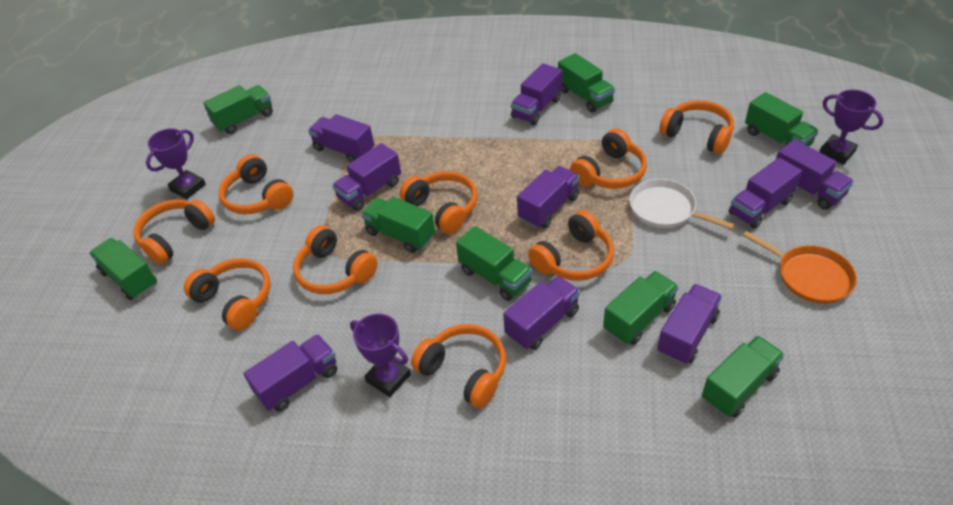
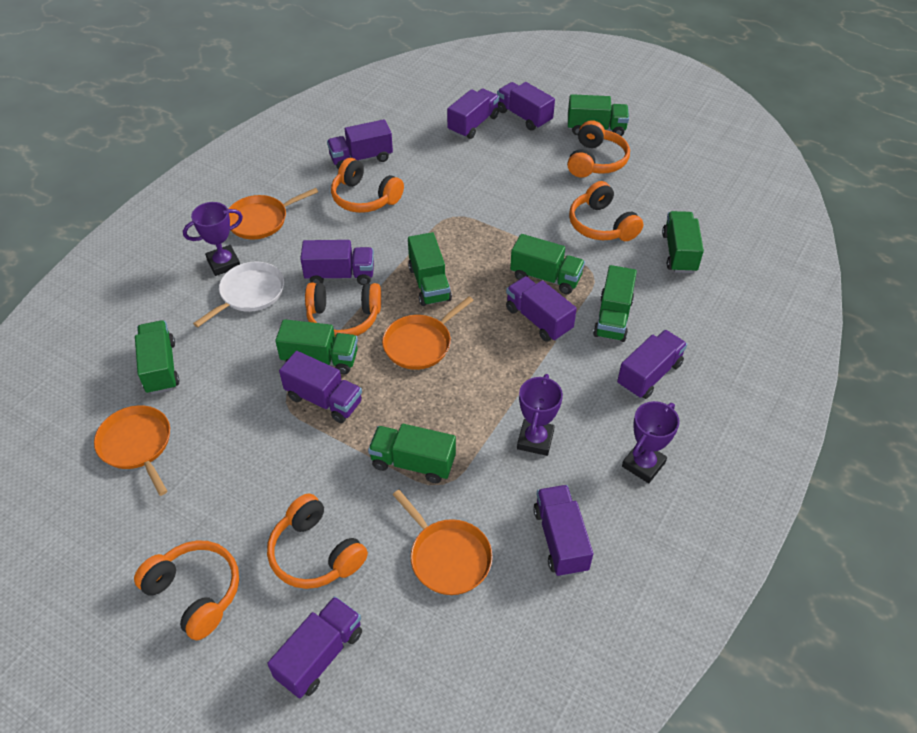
orange headphones: [133,199,215,265] [184,258,271,330] [218,154,293,214] [293,225,378,294] [400,171,478,234] [411,324,506,408] [528,210,614,281] [570,128,647,189] [659,100,734,154] = 9 -> [134,540,239,640] [267,494,368,589] [305,283,381,336] [331,158,404,213] [567,120,630,178] [569,181,643,241] = 6
orange pan: [743,231,857,304] = 1 -> [94,405,170,496] [228,188,318,239] [382,296,474,370] [393,490,493,595] = 4

